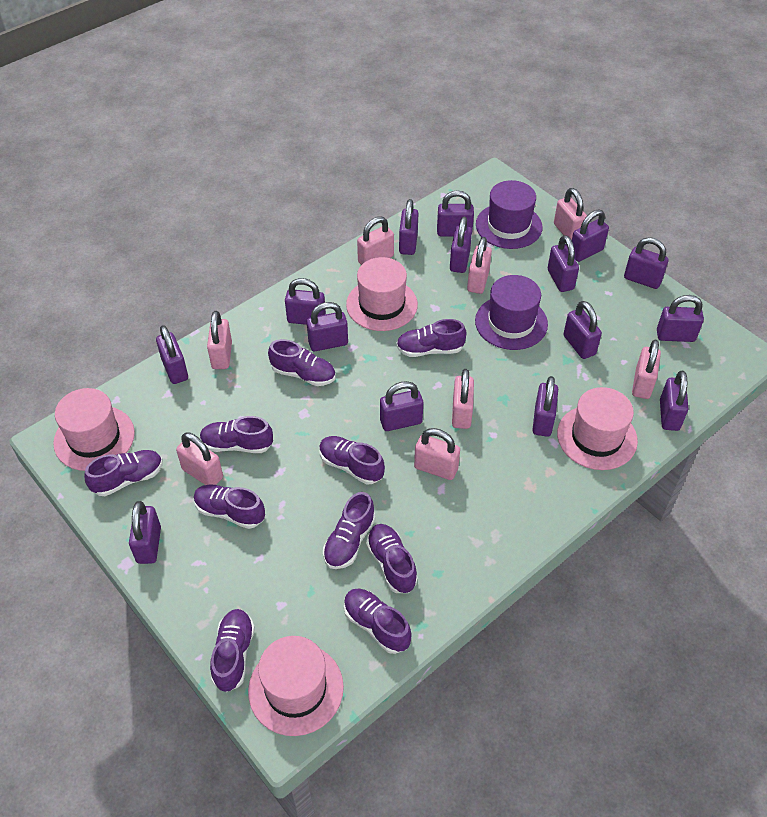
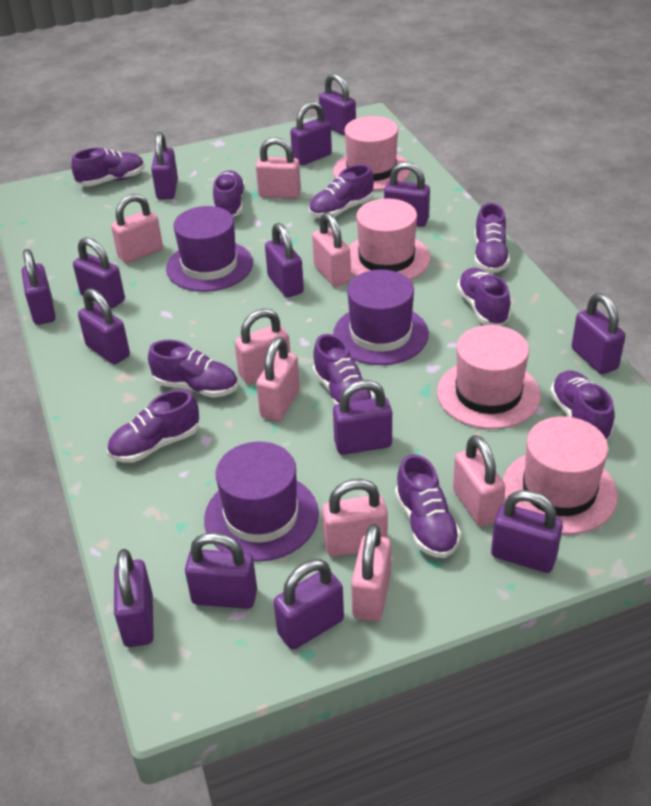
purple hat: [475,275,548,350] [476,180,543,249] = 2 -> [166,206,253,292] [204,442,319,562] [333,270,429,365] = 3
purple padlock: [129,501,161,564] [156,325,188,384] [285,278,326,325] [307,302,348,351] [380,381,423,431] [399,199,418,255] [437,190,474,237] [450,217,472,273] [532,376,558,437] [548,235,579,292] [564,301,602,359] [572,210,609,262] [624,237,669,289] [657,295,704,342] [660,371,688,431] = 15 -> [22,249,55,325] [73,237,125,308] [78,288,130,364] [114,549,154,647] [151,132,178,200] [185,532,257,609] [265,223,304,298] [274,559,344,650] [290,101,332,165] [319,73,356,135] [333,380,392,455] [384,162,430,227] [491,490,563,573] [572,293,625,374] = 14

